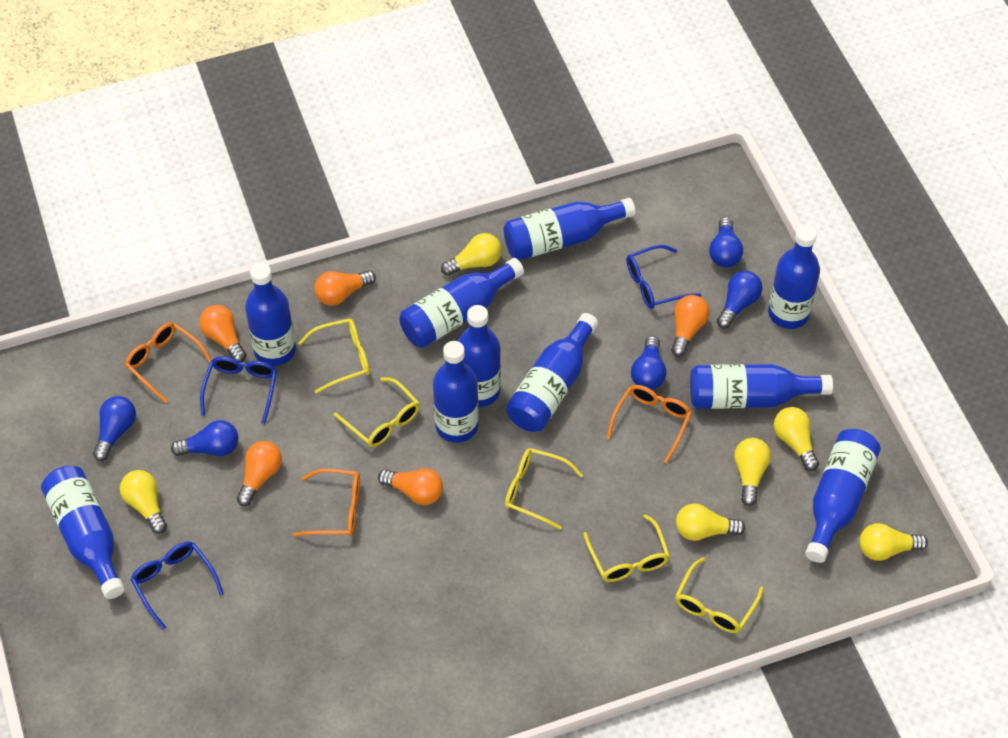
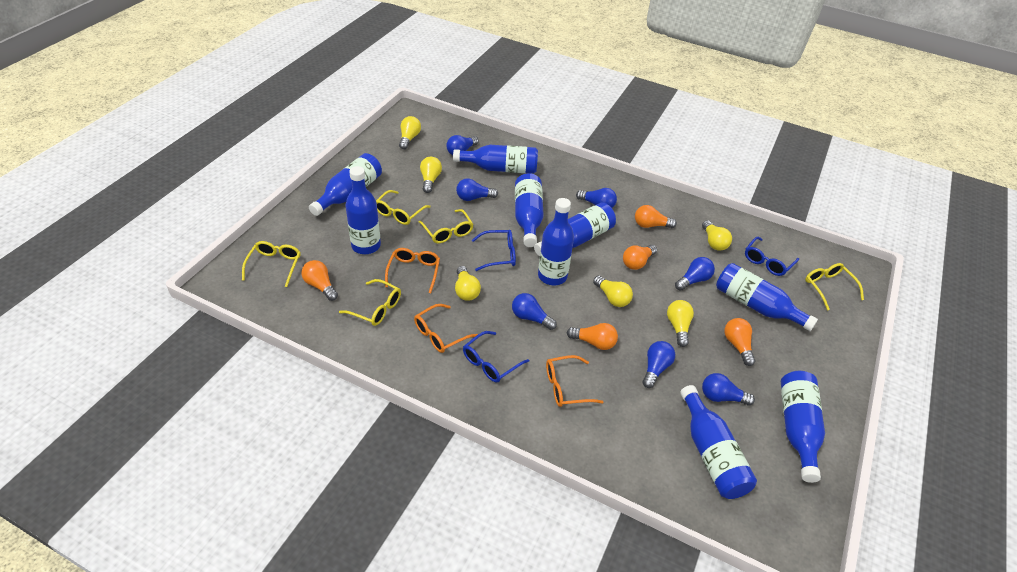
blue bottle: [41,466,125,599] [245,263,296,366] [399,258,524,348] [433,341,479,443] [458,305,501,407] [504,198,636,260] [506,313,598,432] [690,364,833,409] [768,225,820,329] [805,429,881,563] = 10 -> [309,153,382,216] [345,166,381,254] [453,145,538,174] [515,173,544,247] [534,202,616,256] [538,198,574,286] [680,385,757,499] [716,263,818,331] [781,371,825,483] = 9
blue light bulb: [93,396,136,461] [171,420,238,456] [631,336,666,390] [709,217,743,267] [717,271,762,329] = 5 -> [446,135,479,155] [456,178,498,201] [512,293,557,330] [576,188,617,208] [643,341,675,388] [675,257,715,291] [702,373,755,406] = 7

